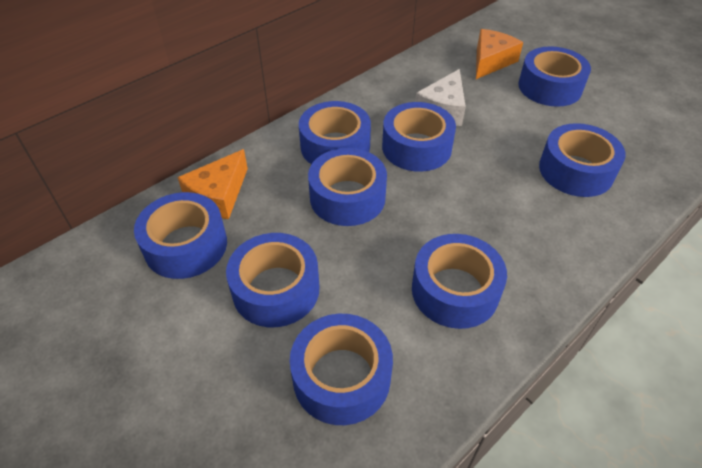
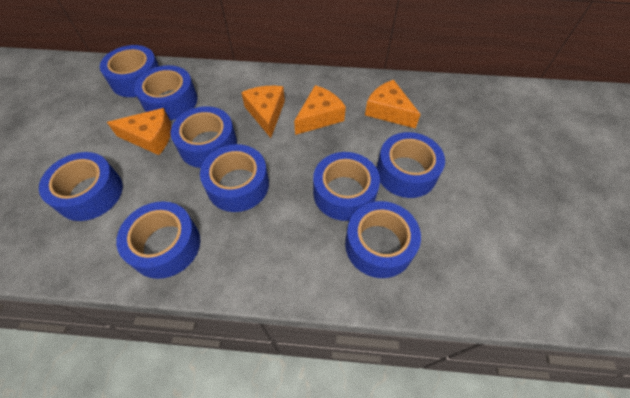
orange cheese: [177,149,248,219] [476,29,523,79] = 2 -> [107,108,171,155] [241,86,285,138] [294,85,346,135] [365,80,421,129] = 4
white cheese: [415,69,466,126] = 1 -> none = 0

